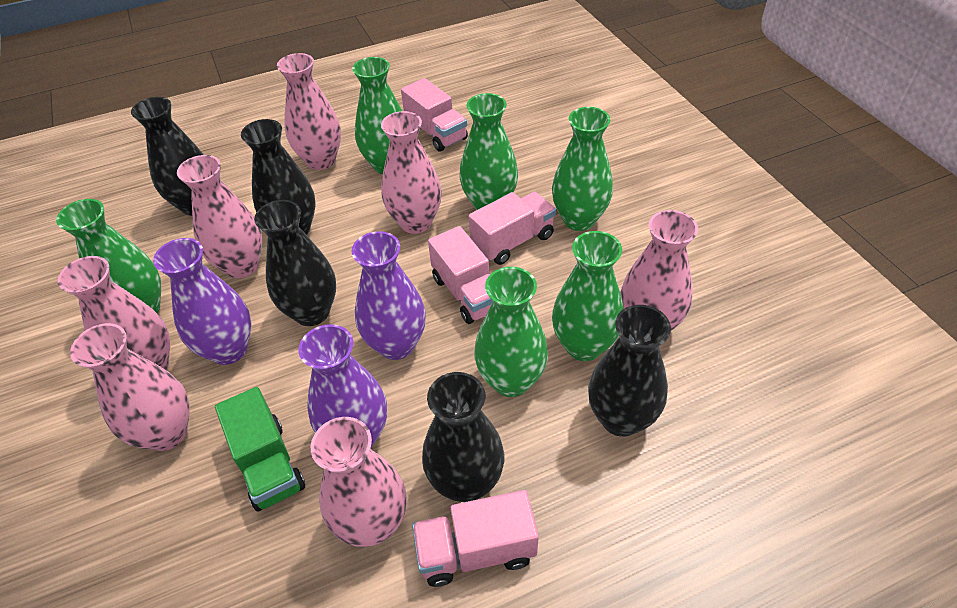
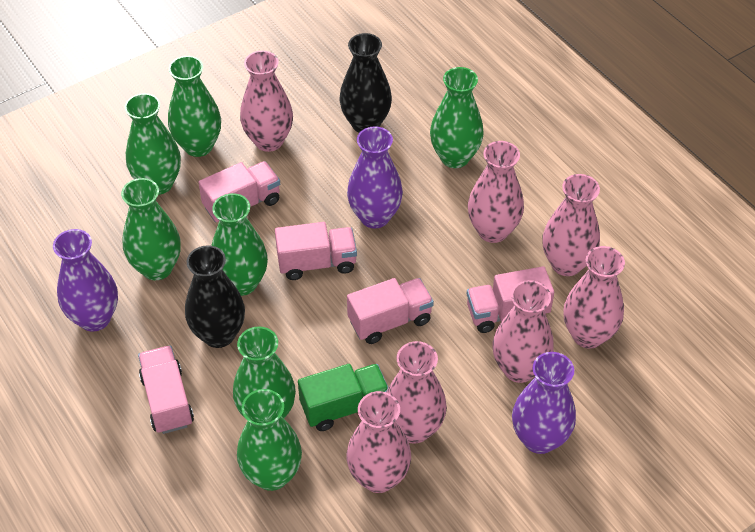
black vase: [131,97,204,216] [241,119,316,235] [254,200,336,326] [422,372,504,502] [588,305,671,437] = 5 -> [185,245,245,348] [339,33,392,133] = 2
green vase: [56,199,161,313] [352,57,402,174] [459,93,518,210] [474,267,548,397] [552,107,613,231] [552,231,624,361] = 6 -> [121,178,181,280] [125,93,181,195] [168,56,221,157] [211,193,268,296] [233,326,296,419] [237,389,302,491] [430,67,484,168] = 7
pink truck: [401,78,468,152] [412,490,539,587] [428,226,493,324] [469,192,556,265] = 4 -> [138,345,194,434] [198,161,280,223] [275,222,357,280] [347,278,434,344] [467,266,554,333] = 5

